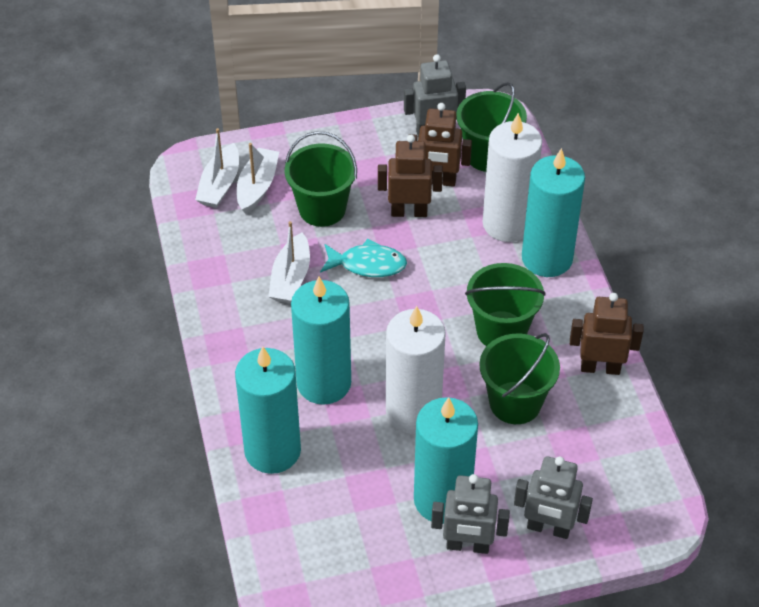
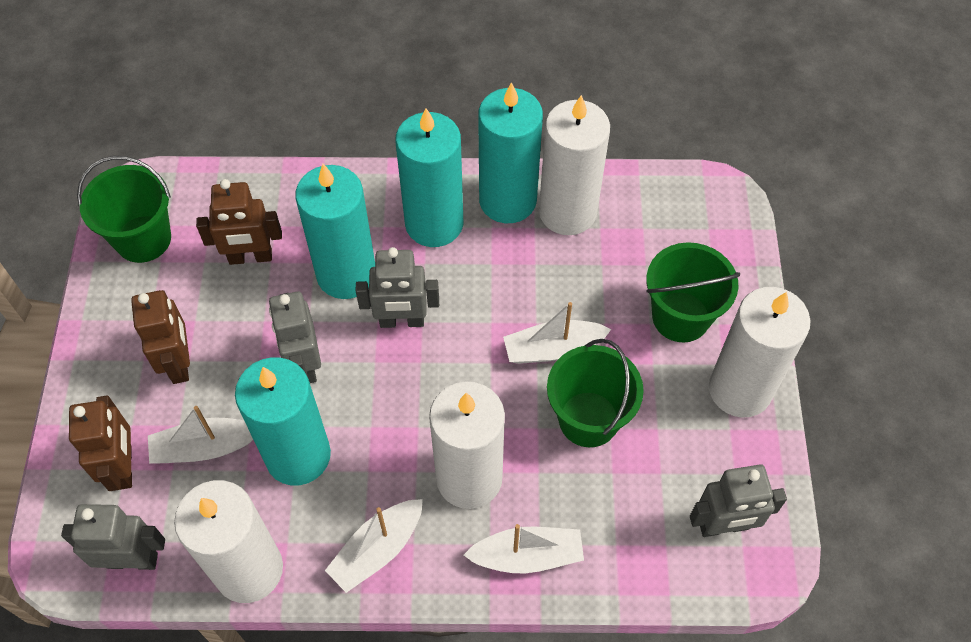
green bucket: [285,131,357,227] [456,82,527,172] [465,263,545,346] [479,333,560,424] = 4 -> [77,156,171,263] [547,339,644,447] [646,242,740,342] = 3
grey robot: [404,54,466,138] [431,474,510,554] [514,456,593,539] = 3 -> [61,504,165,570] [269,291,321,383] [356,247,439,328] [690,464,787,537] = 4
turquoise fish: [320,239,407,277] = 1 -> none = 0
white boat: [195,128,239,208] [237,143,279,214] [268,221,310,303] = 3 -> [148,406,253,463] [325,499,423,593] [464,524,584,573] [503,302,611,364] = 4
white candle: [386,306,446,434] [483,113,542,242] = 2 -> [174,480,283,603] [429,381,505,509] [539,95,610,235] [709,287,811,418] = 4

